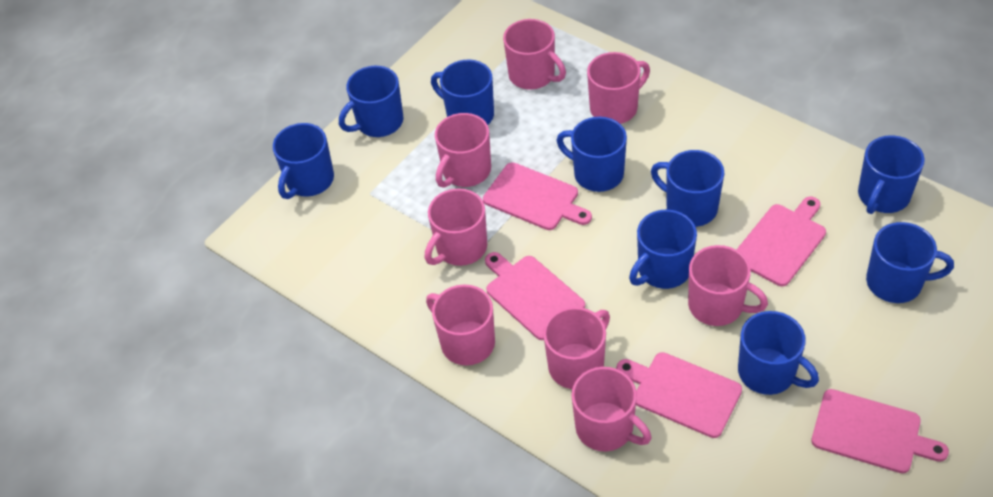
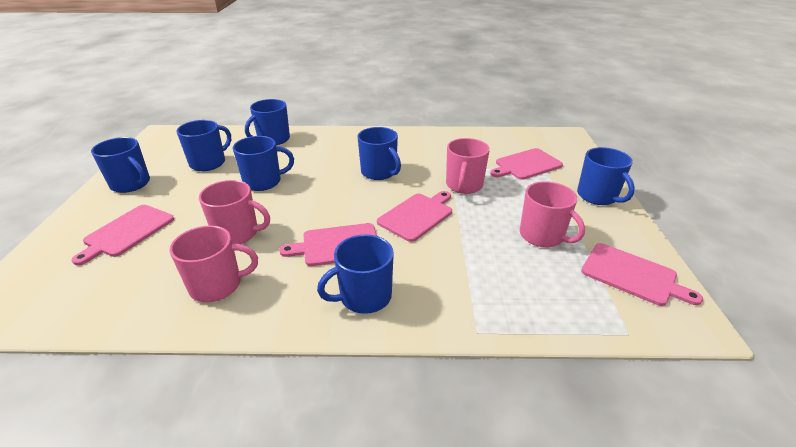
blue mug: [273,123,334,199] [339,66,404,137] [431,60,494,125] [557,117,627,192] [629,210,697,289] [651,150,724,227] [738,311,819,395] [858,135,925,214] [866,222,954,303] = 9 -> [91,137,150,193] [176,120,231,171] [233,136,294,191] [245,99,290,145] [317,234,394,314] [357,127,401,180] [577,147,635,205] = 7
pink mug: [425,188,487,266] [426,285,495,366] [435,113,491,188] [503,19,566,90] [543,307,610,389] [571,367,651,451] [587,52,650,124] [688,245,768,326] = 8 -> [169,225,258,302] [199,180,270,244] [446,138,490,194] [520,181,585,247] = 4

